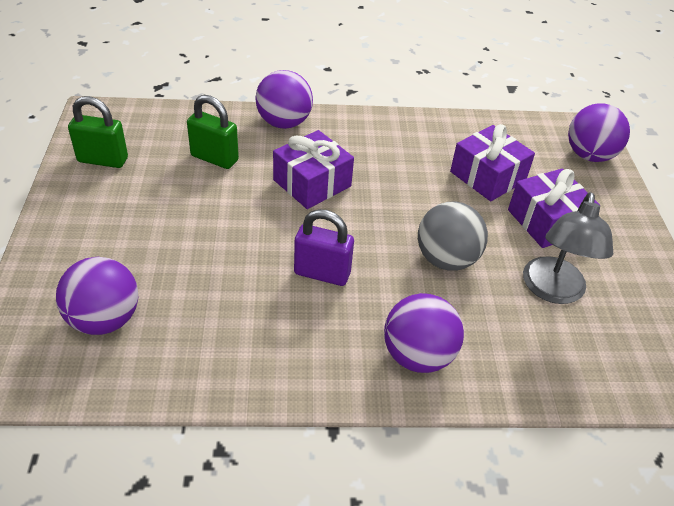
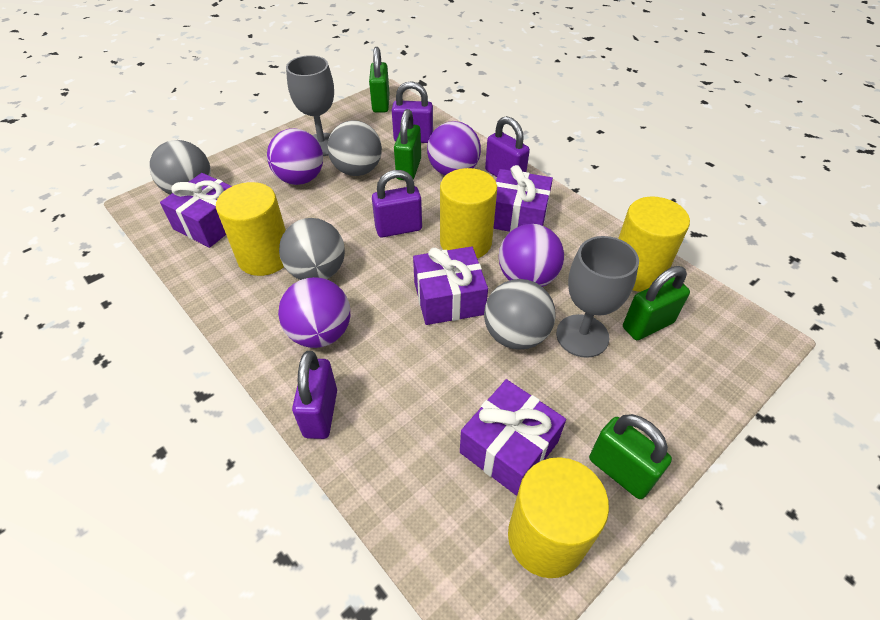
green padlock: [68,96,128,168] [187,95,239,169] = 2 -> [369,47,389,113] [394,109,421,180] [589,414,672,499] [623,266,690,340] = 4
grey ball: [418,201,488,271] = 1 -> [149,140,211,195] [279,218,345,280] [328,120,382,176] [484,279,556,350] = 4
grey goblet: none = 0 -> [286,55,334,156] [556,236,639,358] = 2
grey lamp: [523,192,613,304] = 1 -> none = 0
purple gift: [273,130,354,209] [450,124,535,201] [508,168,600,248] = 3 -> [160,173,232,248] [413,246,488,325] [460,379,566,496] [493,165,553,232] = 4
purple padlock: [294,209,354,286] = 1 -> [292,351,337,439] [372,170,422,237] [392,81,433,143] [485,116,530,177] = 4
yellow cylinder: none = 0 -> [216,182,286,276] [440,168,497,258] [508,457,609,578] [618,196,690,292] = 4

